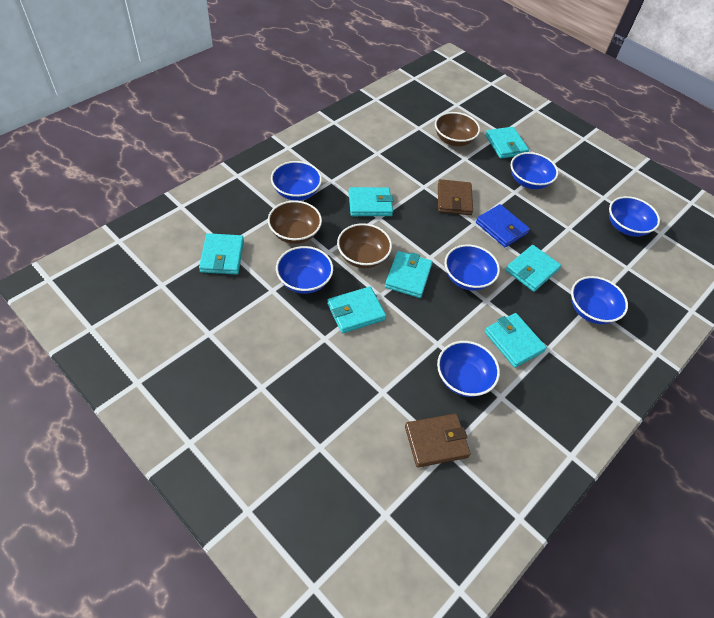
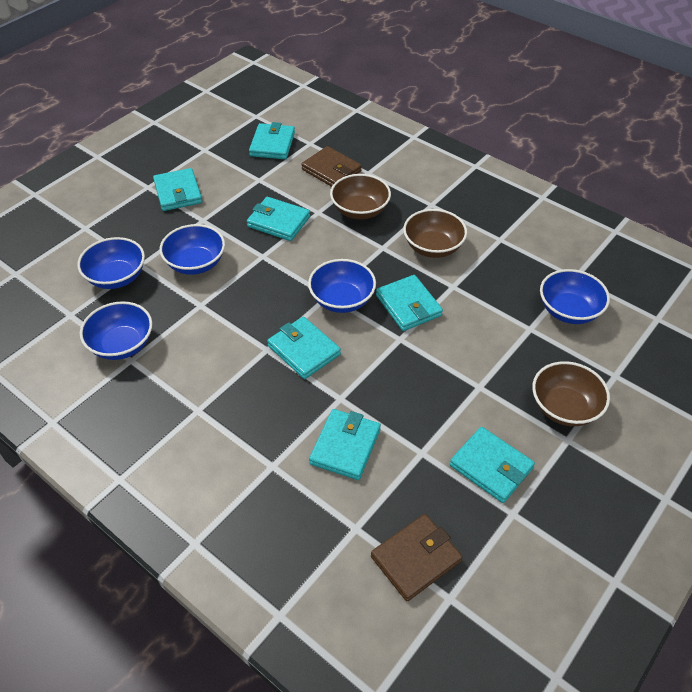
blue bowl: [271,161,322,201] [276,246,333,294] [437,341,500,397] [445,245,500,291] [510,152,558,189] [571,276,628,324] [609,196,660,237] = 7 -> [77,237,145,289] [80,301,152,360] [160,224,225,275] [308,259,376,313] [540,269,610,324] = 5
blue wallet: [476,204,530,247] = 1 -> none = 0

